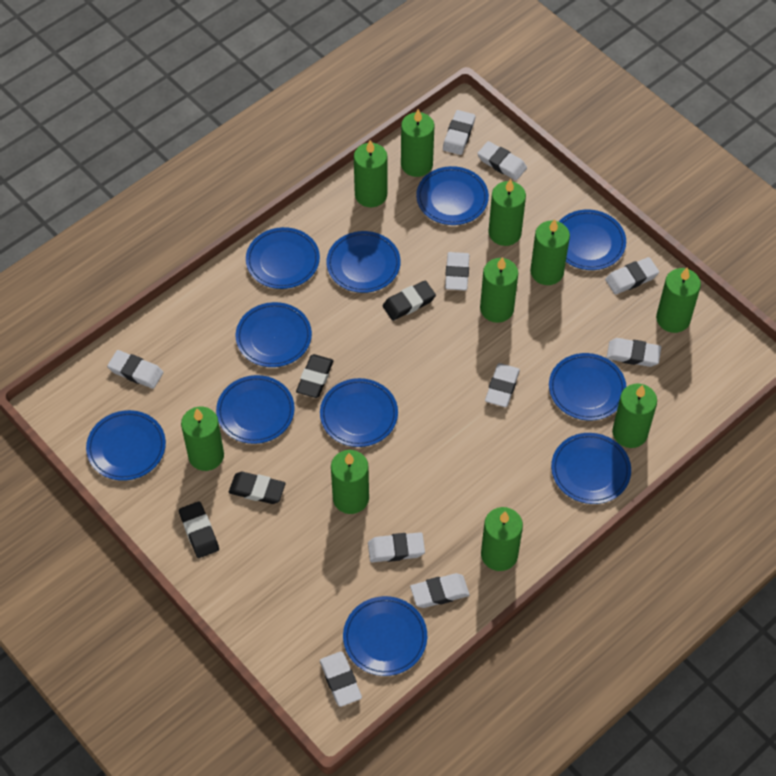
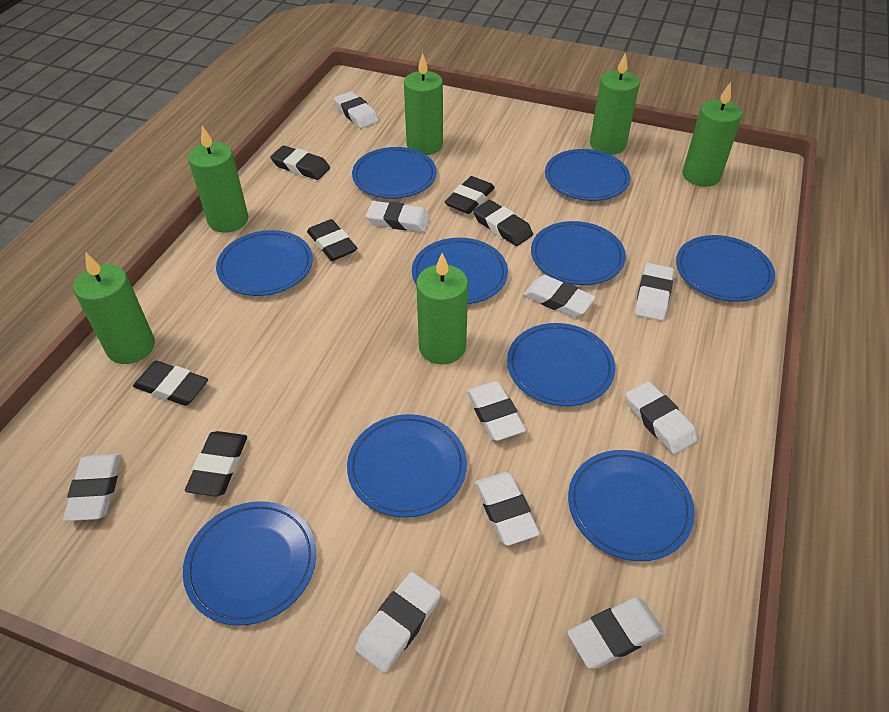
black eraser: [179,501,219,558] [229,472,286,504] [296,354,334,398] [382,281,436,321] = 4 -> [133,361,208,406] [185,431,247,497] [270,145,330,180] [307,219,357,261] [445,176,495,214] [473,200,533,246] = 6
blue plate: [86,410,166,481] [216,375,295,444] [236,302,312,367] [246,227,320,289] [320,378,398,447] [326,231,401,293] [343,596,427,676] [416,166,489,225] [549,353,626,420] [551,433,631,504] [559,210,626,270] = 11 -> [183,501,316,625] [216,230,313,296] [347,414,467,518] [352,147,436,199] [412,238,508,304] [507,323,615,406] [531,221,626,285] [545,149,630,201] [568,450,695,561] [676,235,775,302] = 10
green candle: [181,406,224,471] [331,450,369,514] [354,140,387,207] [401,109,434,177] [480,257,518,323] [481,507,523,571] [488,179,526,246] [530,219,570,285] [612,383,657,448] [656,267,701,333] = 10 -> [73,253,155,364] [188,126,248,233] [404,53,443,155] [416,253,468,364] [590,52,640,155] [682,82,742,187] = 6

